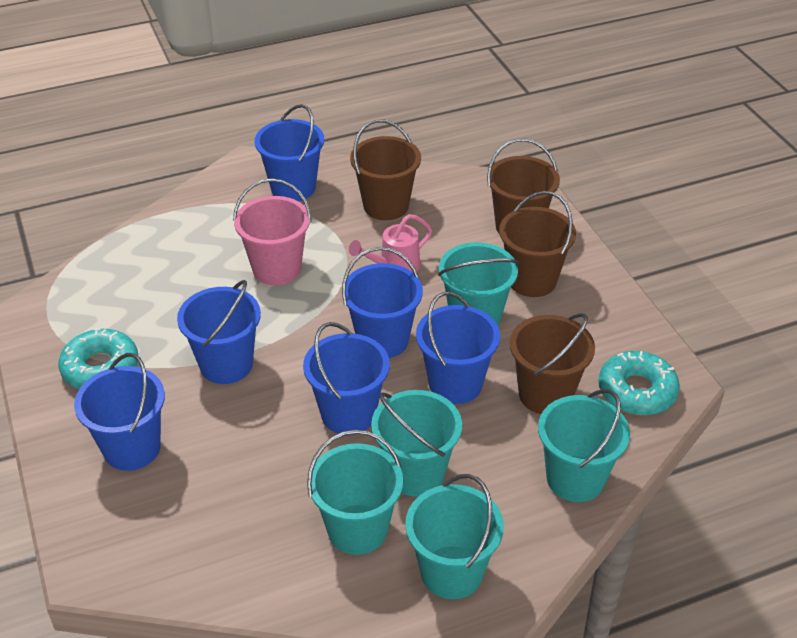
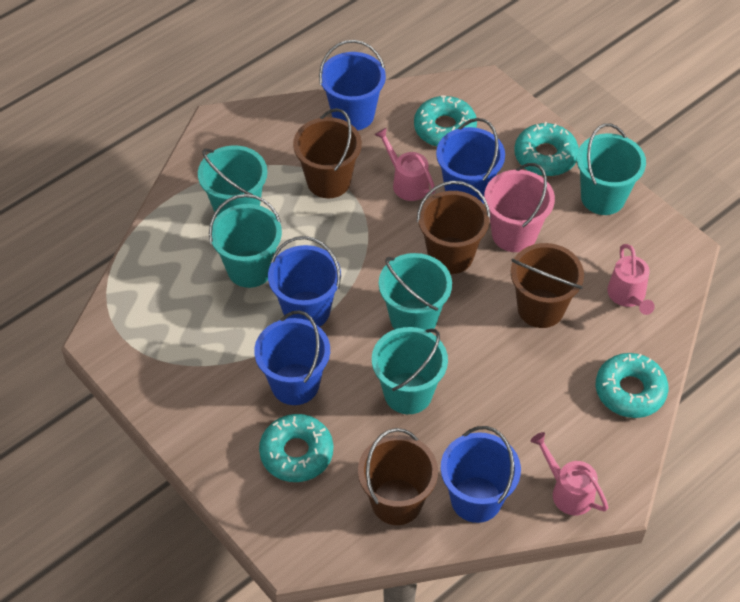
blue bucket: [74,353,165,471] [177,280,261,384] [255,104,324,201] [303,322,390,435] [342,247,423,358] [416,292,500,404] = 6 -> [254,311,330,405] [268,236,341,327] [319,40,386,131] [436,118,505,204] [441,426,521,523] = 5
pink watering can: [349,214,432,272] = 1 -> [374,128,435,201] [530,432,608,515] [607,244,655,315] = 3
turquoise donut: [58,328,138,389] [598,351,680,415] = 2 -> [259,414,333,482] [414,95,477,147] [514,122,579,176] [596,353,668,418] = 4

